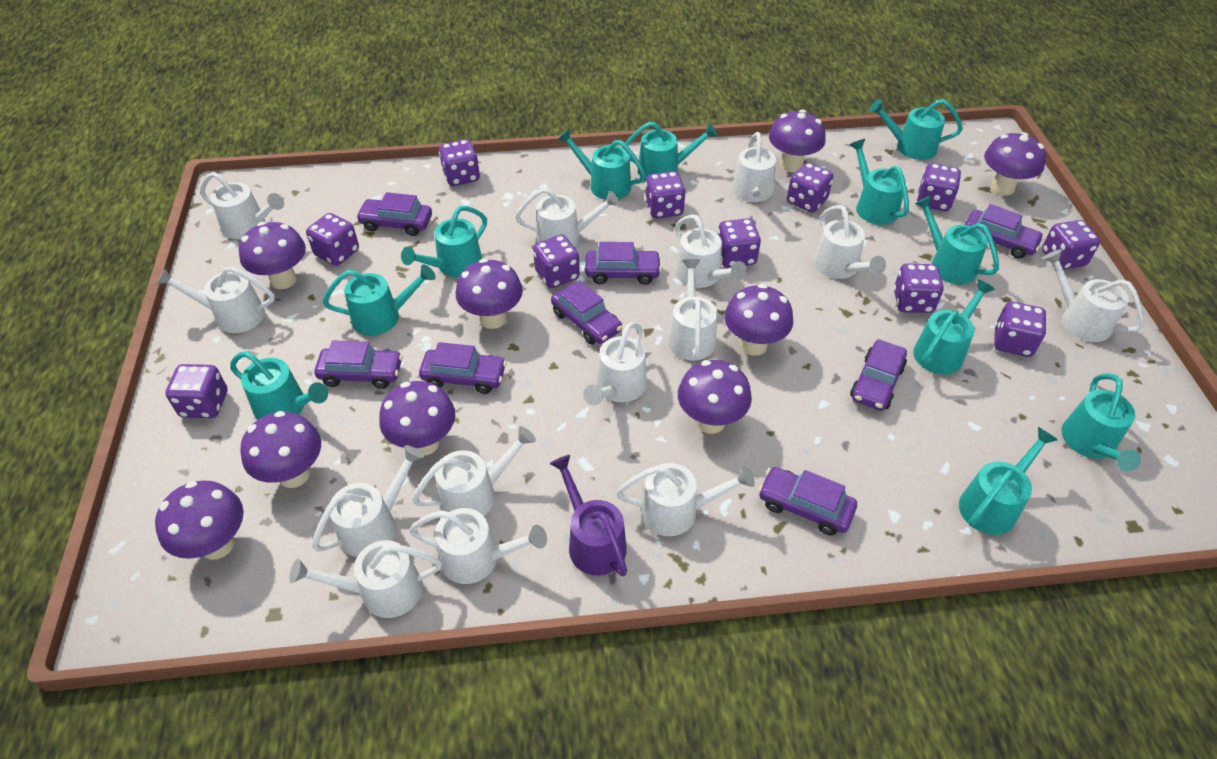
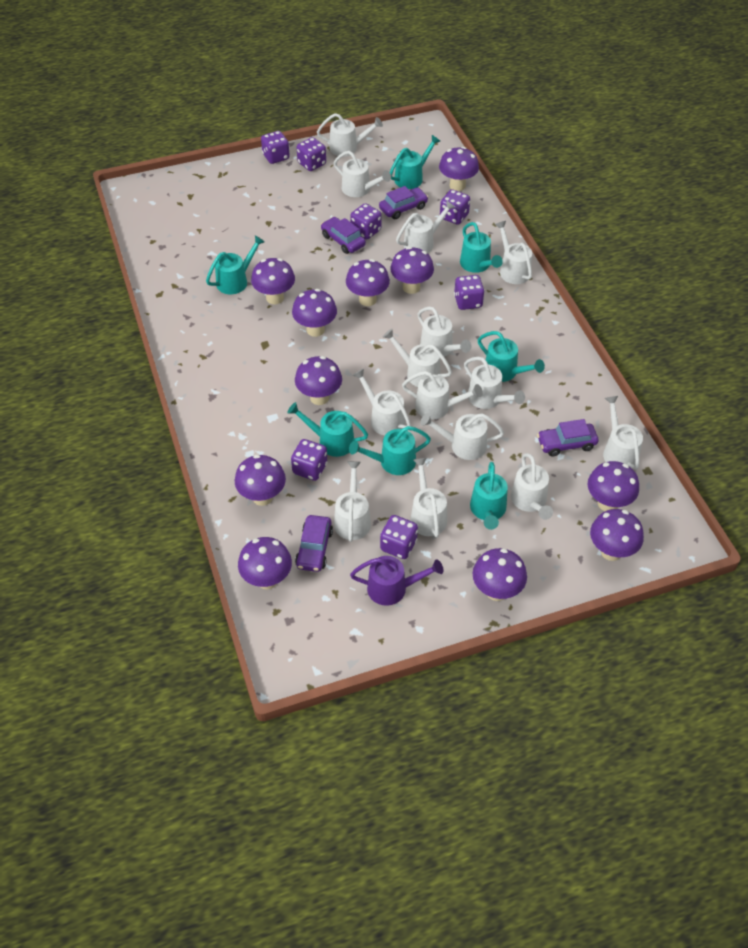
purple car: [314,340,403,389] [356,192,432,236] [419,342,507,394] [551,281,622,345] [585,242,662,285] [758,467,857,536] [850,339,907,411] [965,204,1044,258] = 8 -> [295,515,333,572] [321,217,366,254] [379,186,428,219] [537,419,599,457] = 4
purple dice: [165,364,227,418] [306,213,359,266] [439,139,480,186] [533,235,580,288] [645,171,685,218] [718,218,761,268] [787,162,833,213] [894,263,944,313] [917,163,961,211] [994,302,1046,357] [1042,220,1100,270] = 11 -> [261,131,290,164] [291,439,327,481] [297,137,326,171] [350,203,382,239] [380,515,418,559] [440,189,470,225] [454,275,485,310] = 7
purple mushroom: [155,480,244,560] [239,222,306,289] [240,411,321,488] [379,381,455,456] [456,259,523,329] [678,360,752,434] [724,284,793,356] [769,110,826,172] [984,132,1046,196] = 9 -> [235,454,286,506] [238,537,292,589] [251,258,295,305] [292,289,337,337] [295,356,342,405] [346,259,390,306] [390,247,434,294] [439,147,479,191] [473,548,527,601] [588,461,639,511] [590,509,644,561] = 11
turquoise watering can: [230,351,328,420] [322,264,436,336] [401,206,487,278] [557,129,646,200] [622,122,718,181] [849,139,909,225] [869,99,963,160] [913,280,995,375] [914,196,999,284] [959,427,1058,535] [1061,373,1141,471] = 11 -> [206,235,265,294] [287,402,368,457] [349,426,431,475] [390,135,440,189] [460,222,503,273] [470,462,508,530] [478,331,545,382] = 7

